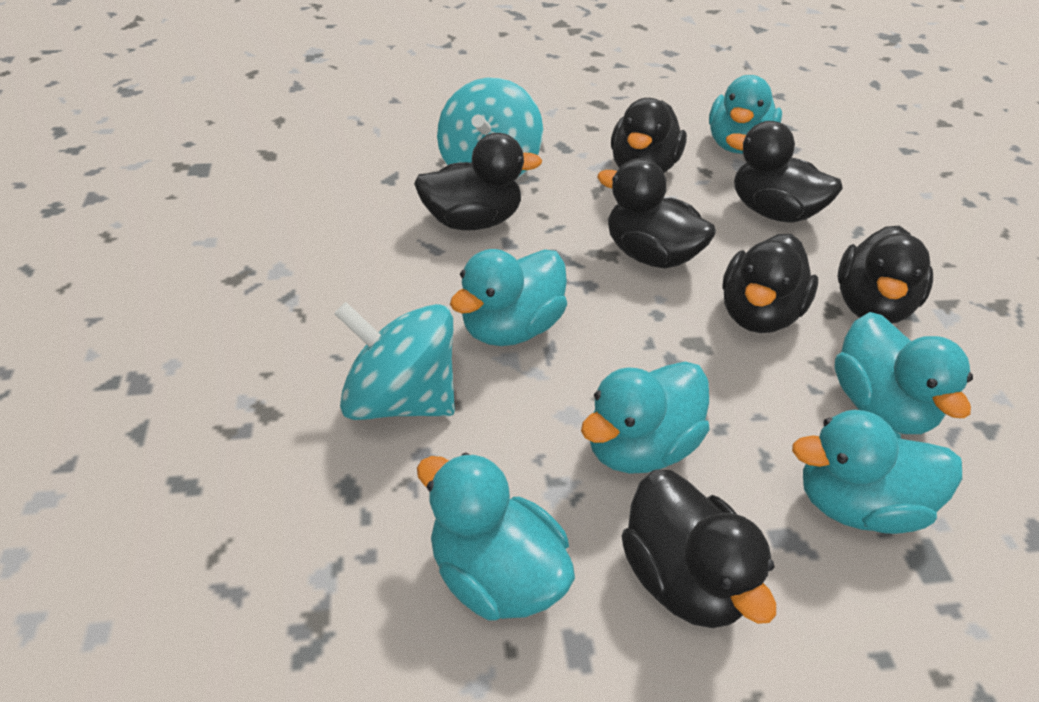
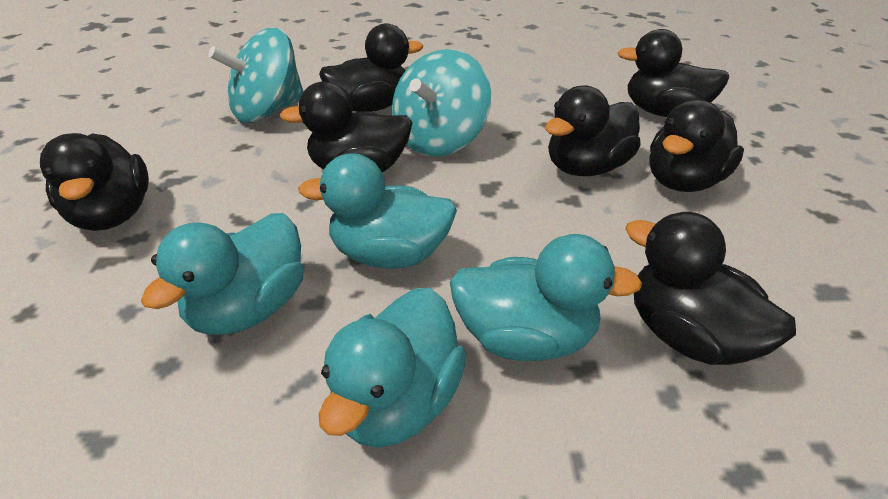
turquoise duck: [417,453,575,621] [450,249,567,346] [581,361,710,474] [709,75,782,154] [792,410,962,534] [834,312,973,434] = 6 -> [141,213,304,335] [298,153,457,269] [319,288,466,448] [450,234,642,361] = 4

